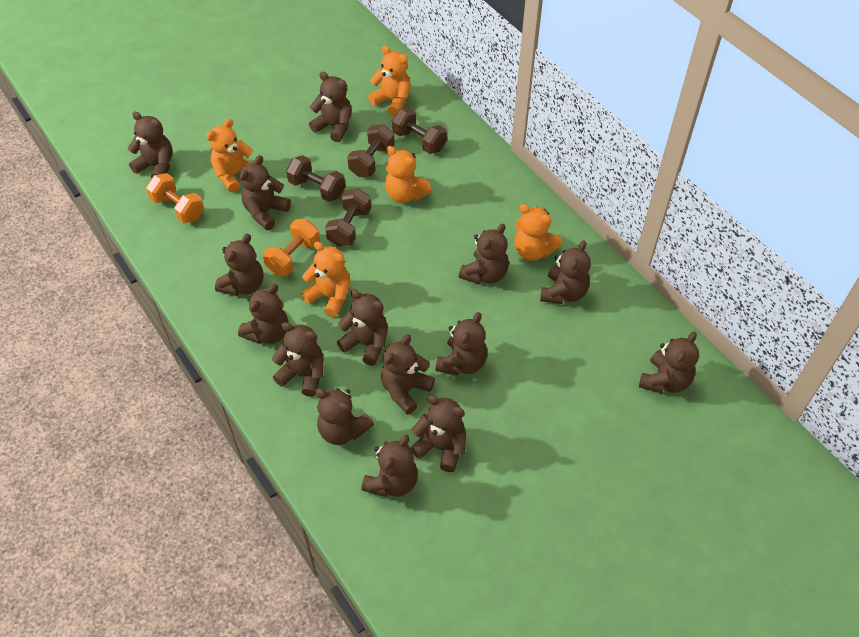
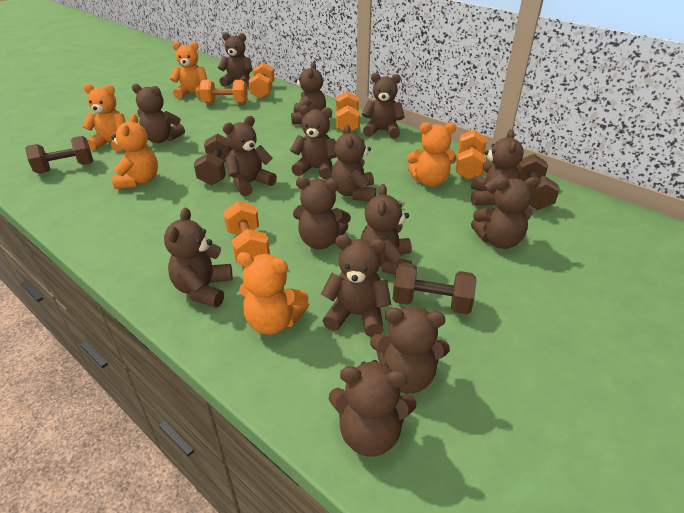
orange dumbbell: [146,173,204,223] [263,219,320,276] = 2 -> [199,79,248,104] [223,201,270,263] [248,62,274,99] [336,91,360,132] [455,130,487,180] = 5

